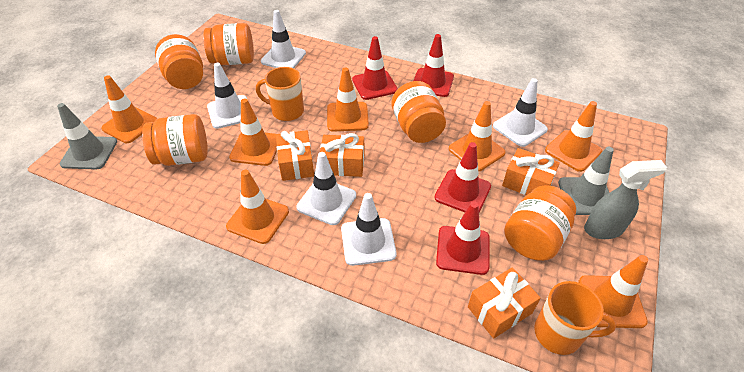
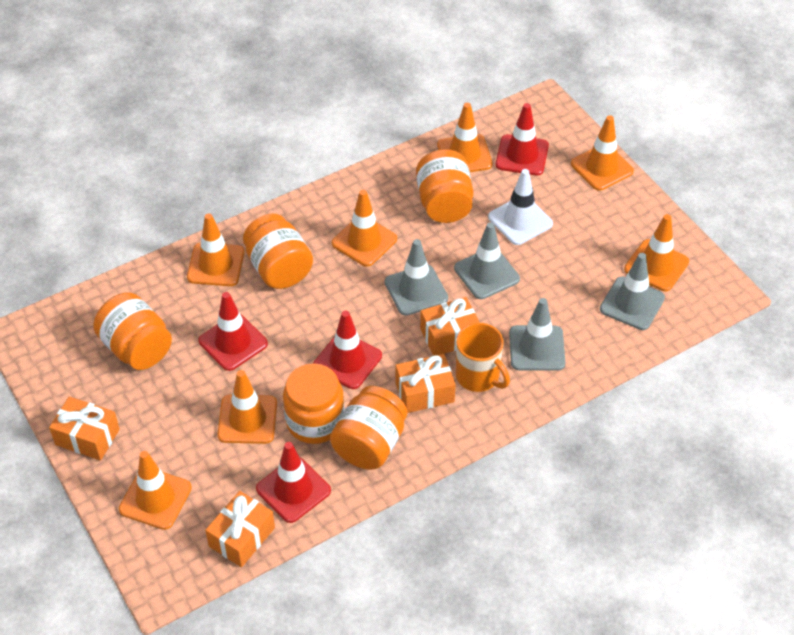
grey spray bottle: [584,160,667,239] = 1 -> none = 0
grey traffic cone: [57,103,117,170] [558,147,614,215] = 2 -> [385,239,448,316] [454,222,520,299] [509,298,566,371] [600,253,665,330] = 4
orange mug: [256,67,304,121] [534,281,616,355] = 2 -> [456,323,510,392] = 1
white traffic cone: [207,63,247,129] [261,10,306,68] [296,152,356,225] [341,193,397,266] [493,78,548,147] = 5 -> [488,169,553,245] = 1

